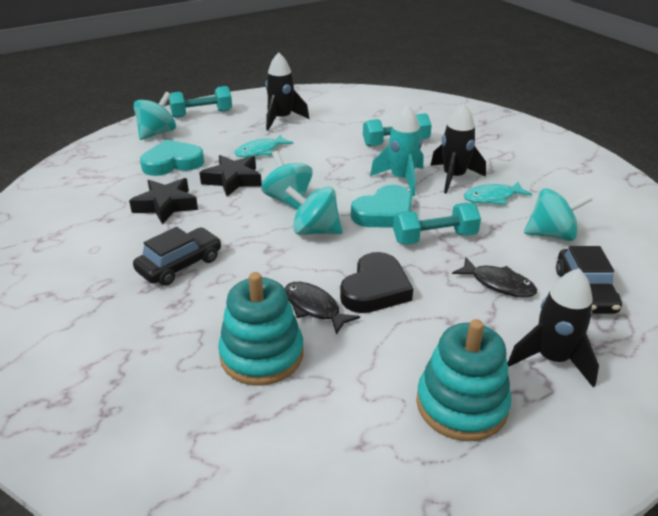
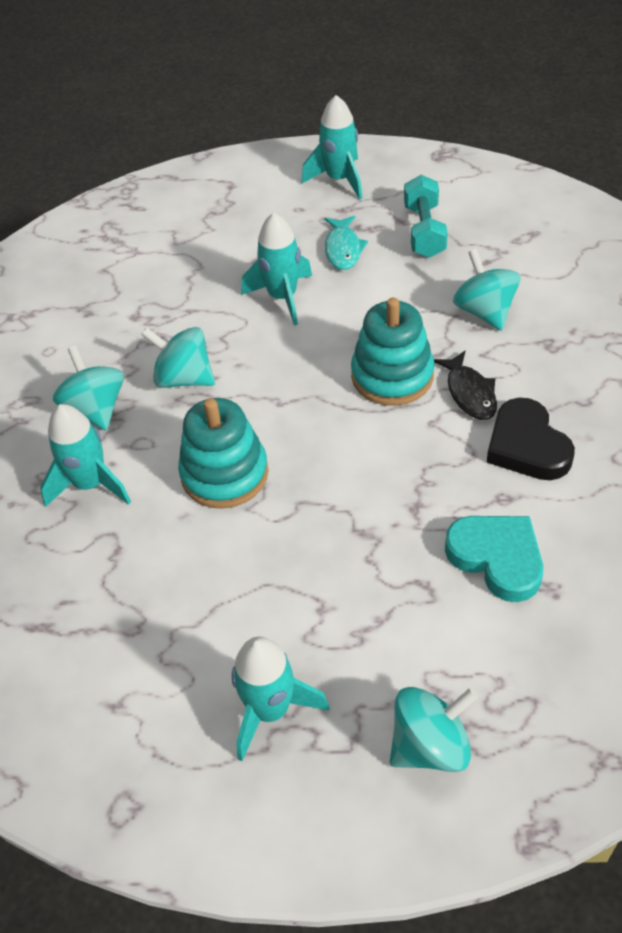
black car: [133,227,221,286] [556,246,622,314] = 2 -> none = 0
black fish: [285,282,360,335] [452,257,537,297] = 2 -> [434,351,497,420] = 1
black rocket: [266,52,310,130] [430,103,486,194] [507,268,599,388] = 3 -> none = 0
black star: [129,178,198,224] [199,155,262,197] = 2 -> none = 0
turquoise dumbbell: [169,86,232,118] [363,113,432,147] [393,203,481,245] = 3 -> [404,175,448,258] = 1
turquoise fish: [235,134,293,158] [464,181,532,205] = 2 -> [325,216,368,270] = 1
turquoise heart: [140,140,204,176] [351,185,412,228] = 2 -> [445,516,543,602] = 1
turquoise rocket: [370,105,423,196] = 1 -> [40,404,131,507] [232,637,329,761] [241,212,312,326] [302,95,362,200] = 4

